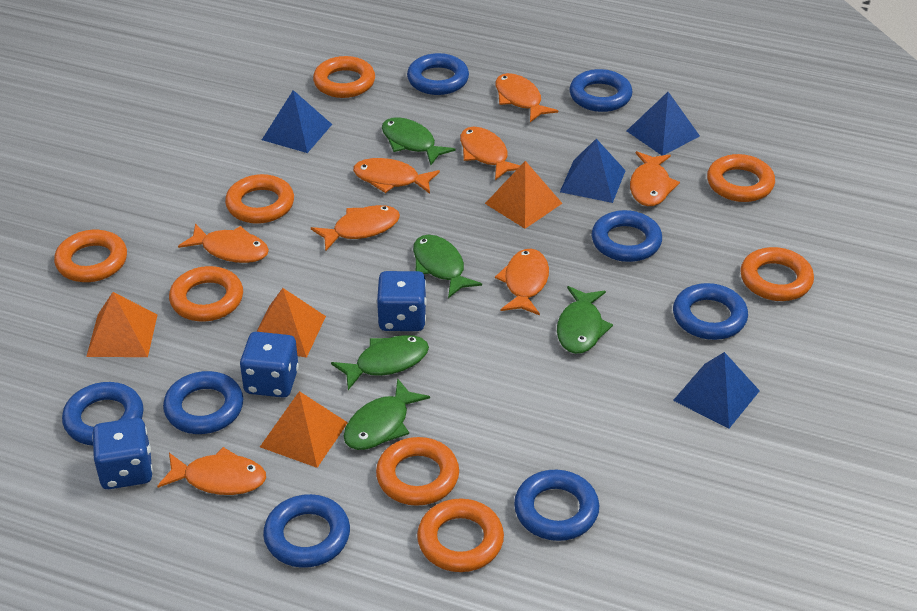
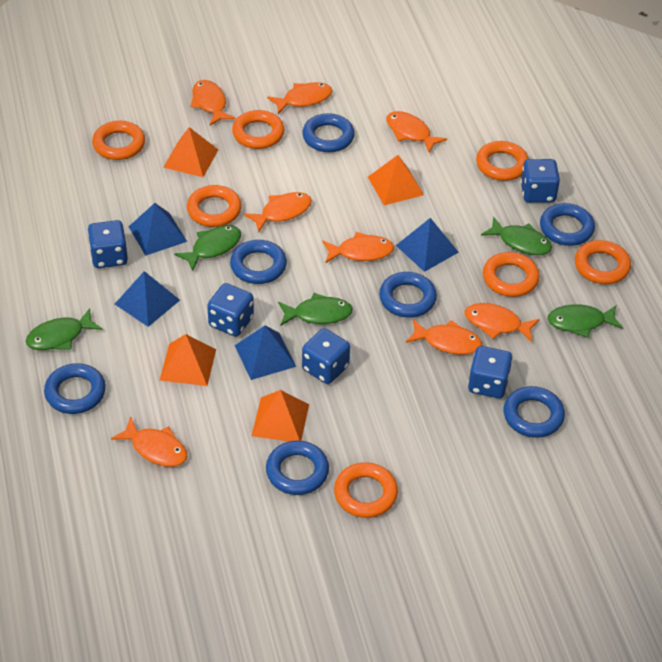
blue dice: [92,418,153,489] [240,332,299,398] [377,271,427,331] = 3 -> [88,220,128,268] [207,283,254,337] [302,328,350,384] [468,346,513,398] [521,159,560,203] = 5
blue ring: [62,382,143,446] [163,371,243,434] [263,494,350,568] [407,53,469,95] [514,470,599,541] [569,69,632,112] [592,210,662,262] [673,283,748,340] = 8 -> [44,363,106,414] [230,240,287,284] [266,441,329,495] [302,113,355,152] [379,272,437,318] [504,386,565,438] [540,203,595,246] = 7
orange ring: [54,230,127,282] [169,266,243,322] [225,174,294,224] [313,56,375,98] [376,437,459,506] [417,499,504,572] [707,154,775,202] [740,247,814,301] = 8 -> [92,121,145,160] [187,185,242,227] [232,110,284,149] [334,462,398,518] [476,141,529,181] [483,252,540,297] [575,240,631,284] = 7

